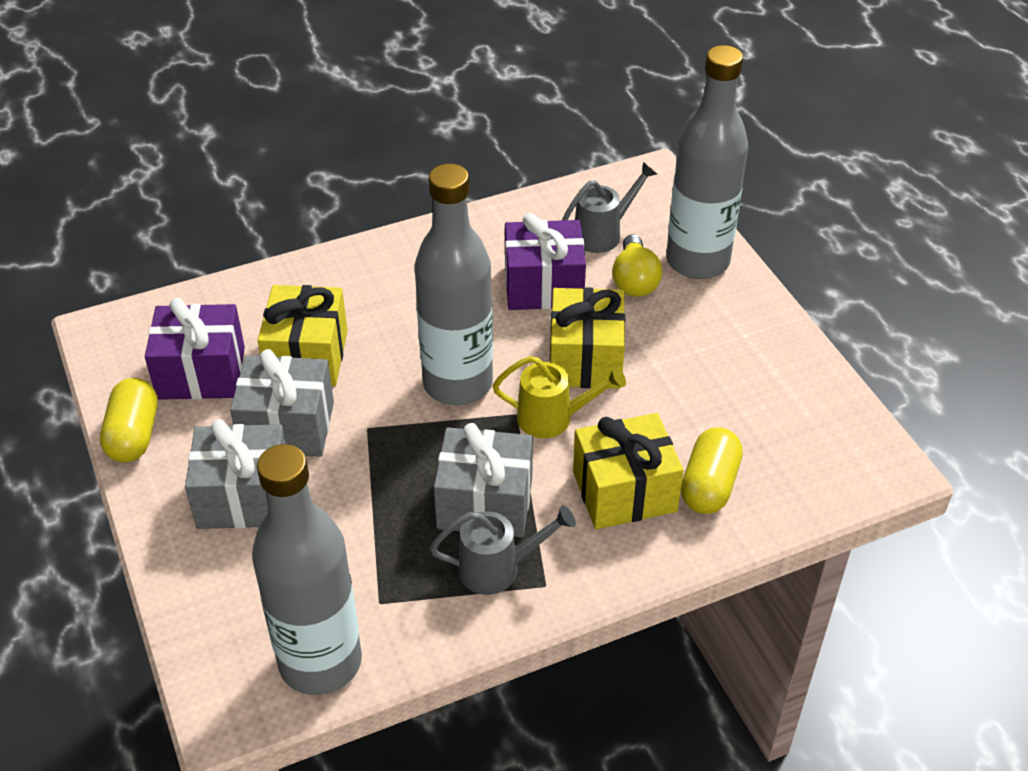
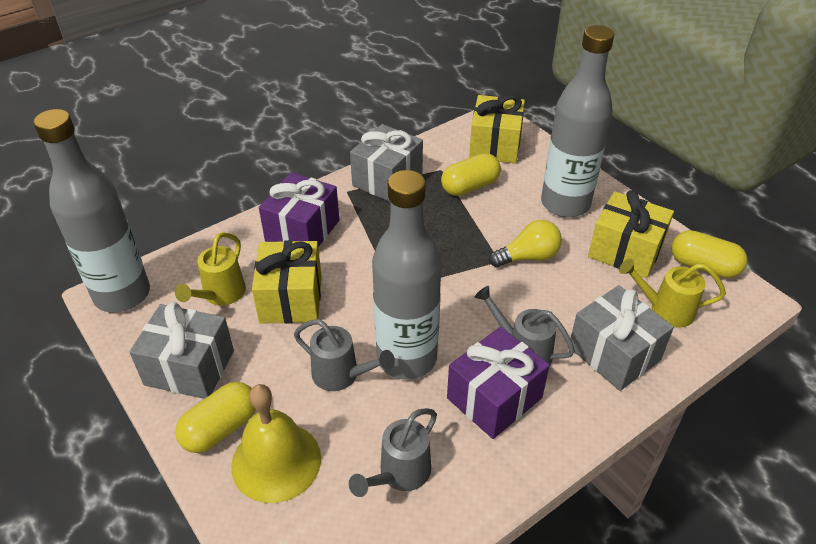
grey watering can: [430,505,576,595] [562,162,657,253] = 2 -> [294,319,395,391] [349,408,437,497] [475,286,575,365] = 3
yellow bell: none = 0 -> [231,384,321,503] = 1
yellow capsule: [100,378,158,463] [681,427,743,514] = 2 -> [175,382,256,453] [441,153,501,196] [671,230,748,278] = 3
yellow watering can: [493,356,626,438] = 1 -> [175,232,246,305] [619,259,726,328] = 2

